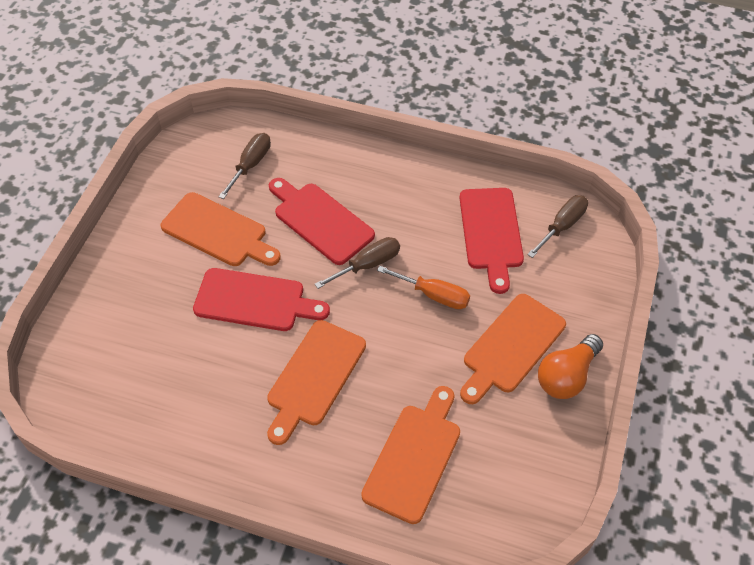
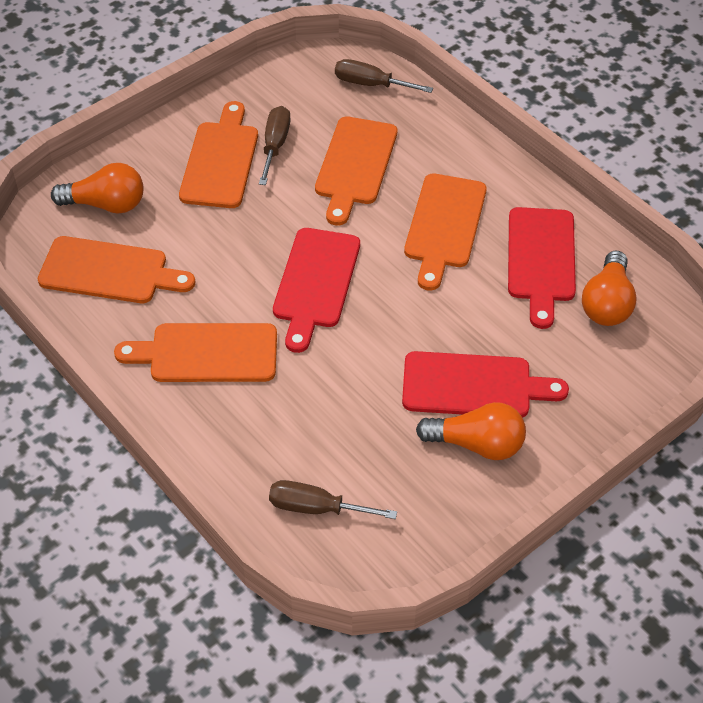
orange cutting board: [161,192,281,266] [267,320,366,445] [361,386,460,524] [460,294,566,404] = 4 -> [38,236,195,303] [114,323,277,382] [179,101,258,208] [315,116,397,226] [404,173,487,291] = 5
orange light bulb: [538,334,603,399] = 1 -> [51,163,144,214] [416,402,526,460] [582,251,637,326] = 3
orange screwdriver: [377,266,470,309] = 1 -> none = 0

